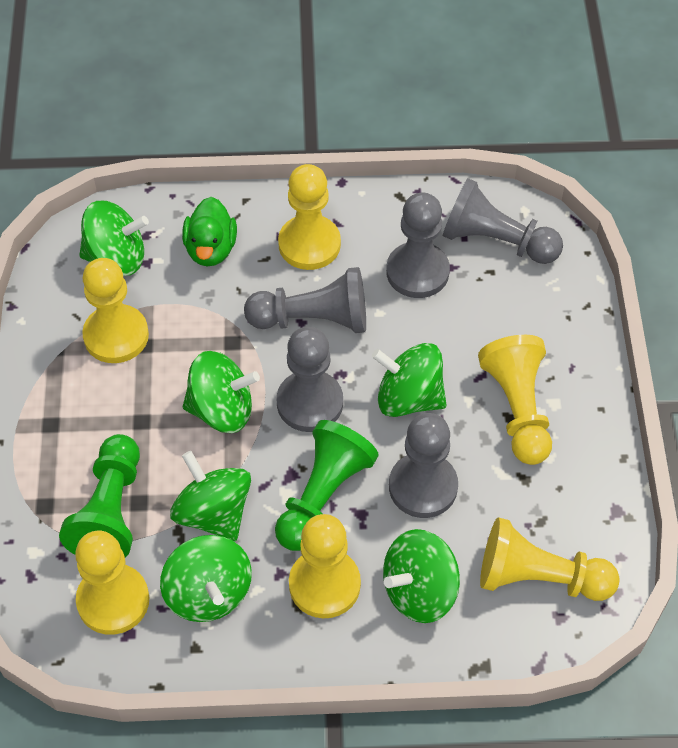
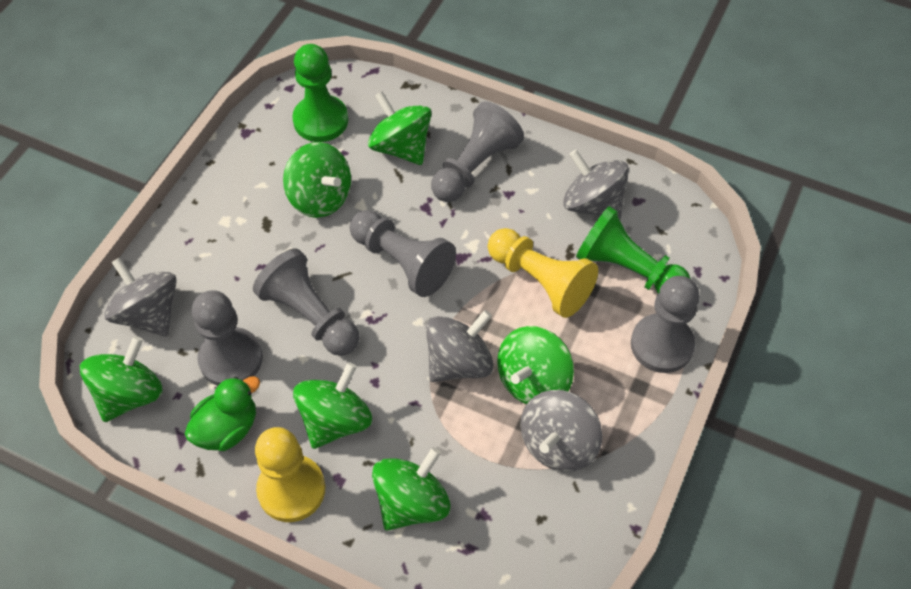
grey spinning top: none = 0 -> [105,257,177,336] [426,310,494,382] [520,390,602,472] [563,150,629,220] = 4
yellow pawn: [75,531,149,635] [82,258,149,363] [278,164,341,270] [289,514,361,618] [478,335,552,465] [480,517,620,601] = 6 -> [255,427,325,522] [488,228,598,318] = 2

